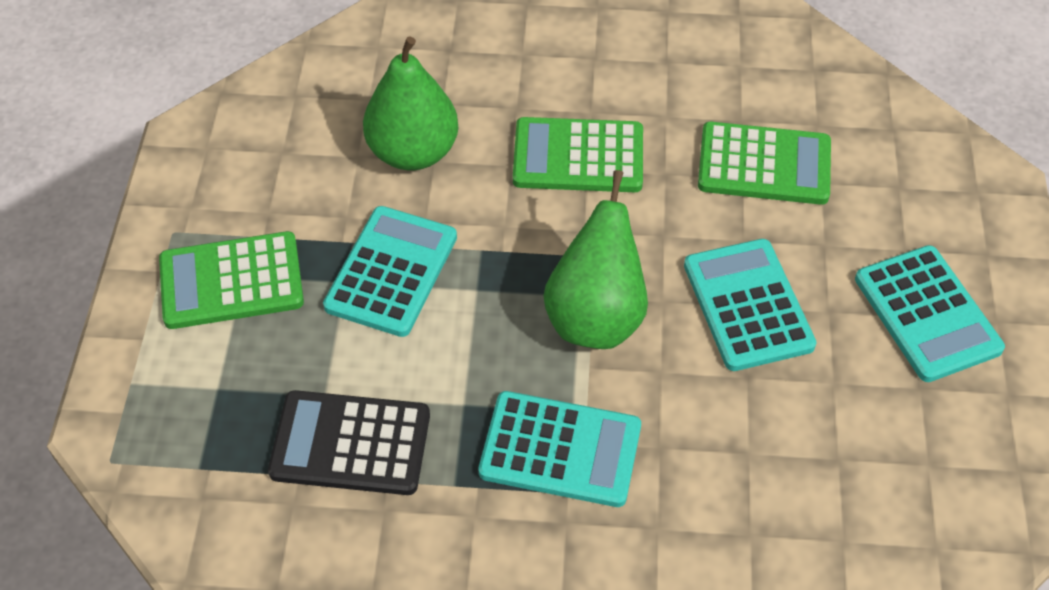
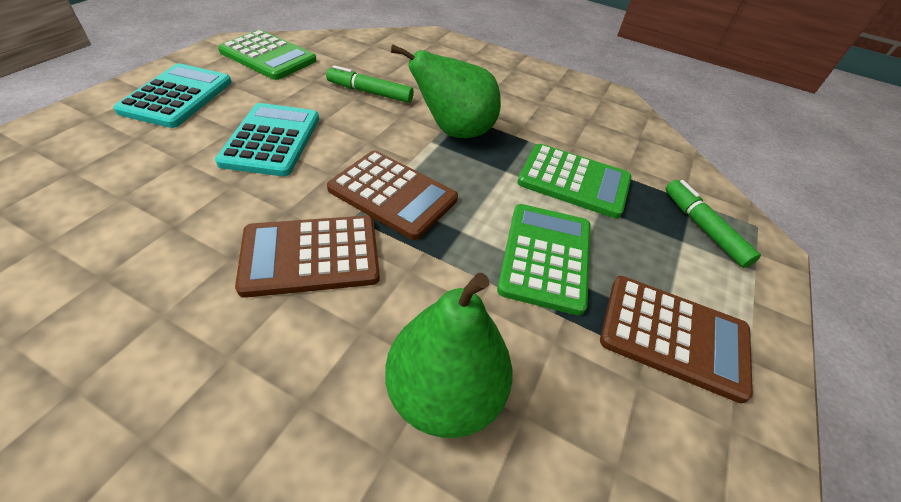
black calculator: [268,390,430,495] = 1 -> none = 0
brown calculator: none = 0 -> [235,216,380,298] [327,150,458,240] [600,276,753,403] = 3
green marker: none = 0 -> [326,65,414,103] [665,180,761,268] = 2
turquoise calculator: [323,206,457,337] [479,391,641,507] [684,239,817,371] [855,245,1005,382] = 4 -> [113,63,232,128] [215,103,319,176] = 2

